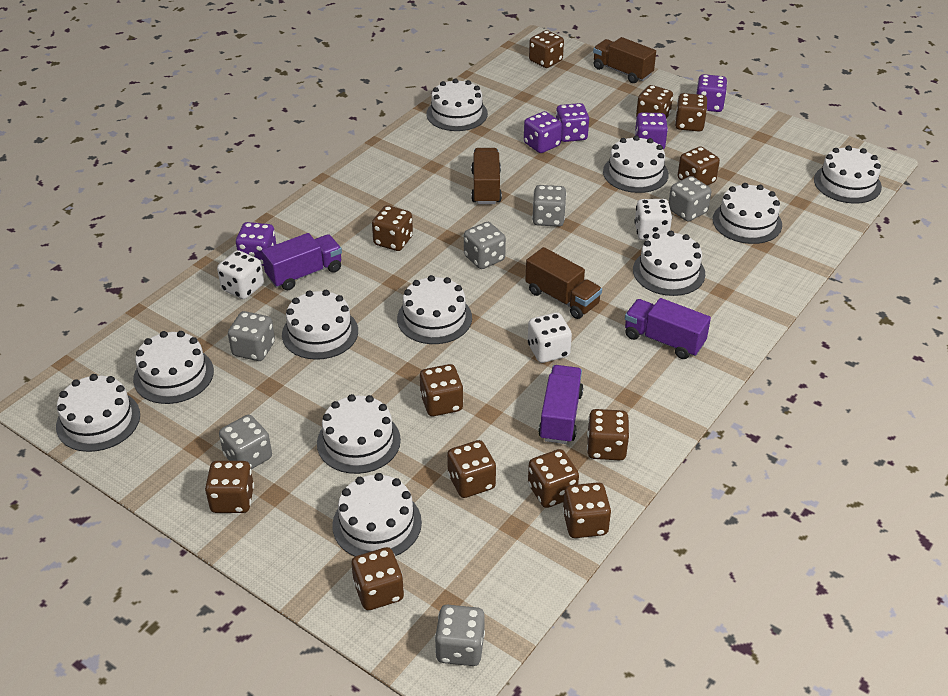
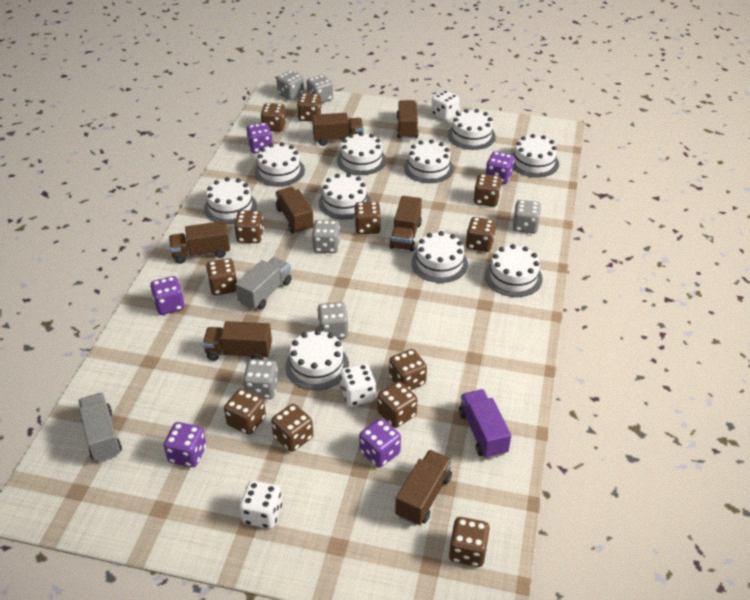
brown truck: [471,148,502,204] [525,247,602,319] [593,37,656,83] = 3 -> [169,221,230,264] [203,321,272,361] [275,187,314,234] [312,113,364,146] [389,196,422,252] [395,450,452,526] [396,100,419,139] = 7
grey truck: none = 0 -> [78,393,122,462] [235,257,291,310] = 2
purple truck: [262,233,342,290] [538,365,583,444] [625,298,711,359] = 3 -> [459,389,511,459] = 1
white cake: [56,374,140,452] [133,331,214,404] [282,290,358,360] [317,394,401,474] [332,473,422,556] [397,275,472,344] [426,79,488,131] [603,136,669,193] [633,231,705,296] [713,183,782,244] [814,145,882,204] = 11 -> [204,177,257,224] [254,142,305,186] [285,330,349,390] [319,173,371,219] [337,132,386,175] [404,139,454,183] [411,231,468,283] [448,109,496,150] [485,244,543,297] [512,134,559,177] = 10

